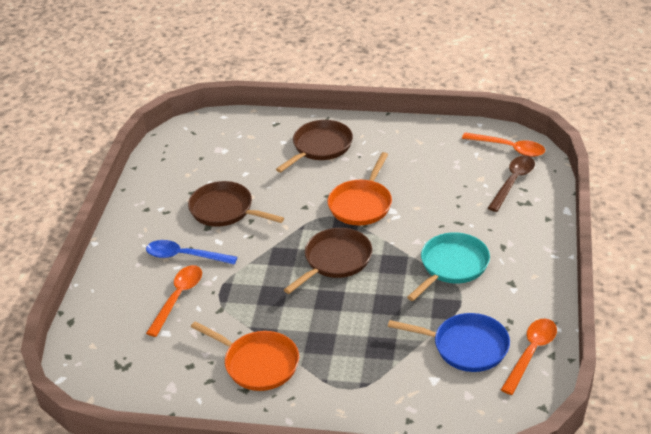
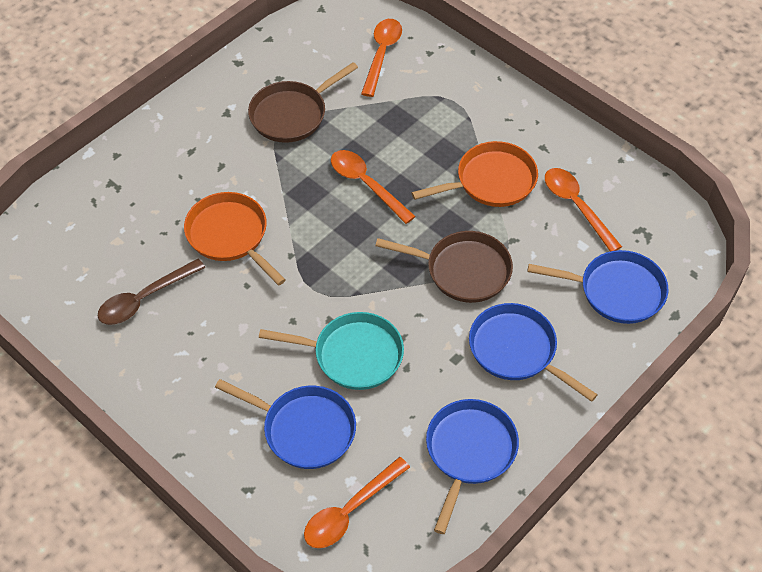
blue pan: [388,313,510,372] = 1 -> [215,379,356,469] [426,399,519,534] [469,303,598,402] [527,250,669,324] = 4
blue spoon: [146,240,237,265] = 1 -> none = 0
brown pan: [188,181,284,227] [276,120,353,173] [284,228,372,294] = 3 -> [248,62,358,143] [375,231,513,303] = 2
orange spoon: [146,265,202,337] [462,132,545,157] [501,319,557,395] = 3 -> [304,457,410,548] [331,150,416,224] [361,19,402,97] [545,168,622,251] = 4

